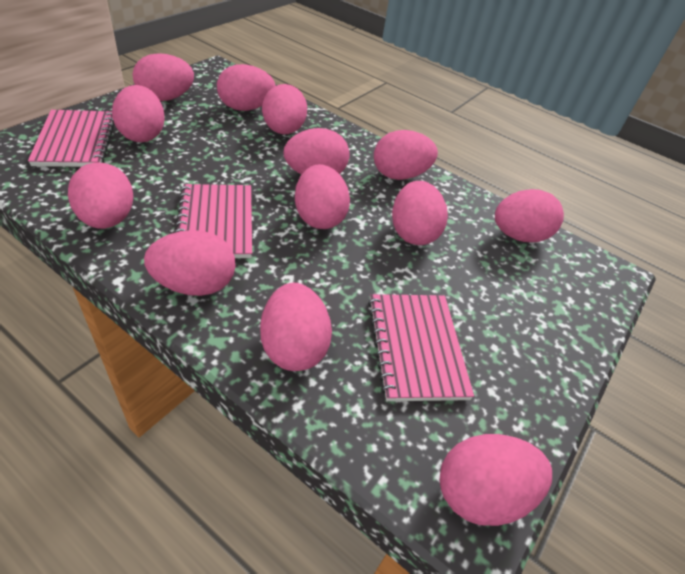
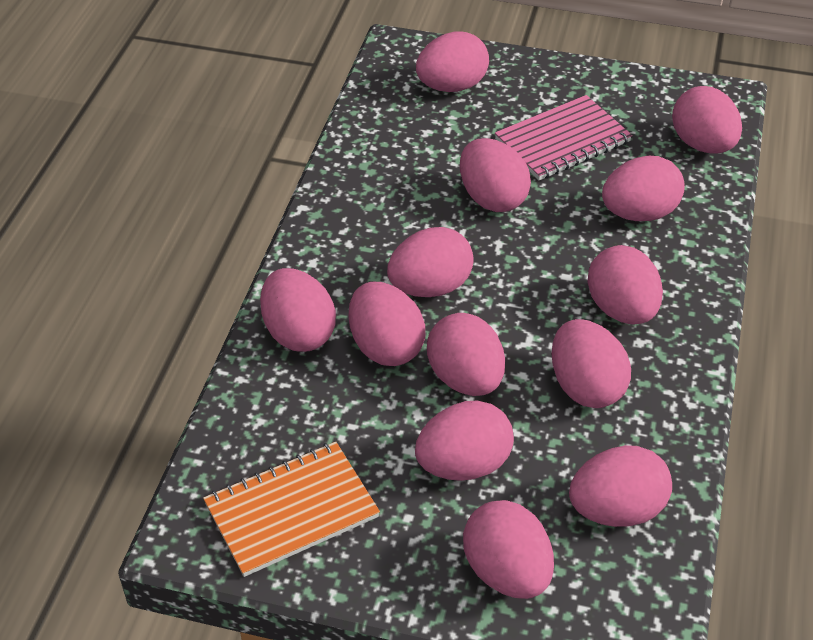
orange notebook: none = 0 -> [203,442,380,577] = 1
pink notebook: [28,110,114,167] [175,184,252,258] [368,294,474,401] = 3 -> [495,95,632,180] = 1

